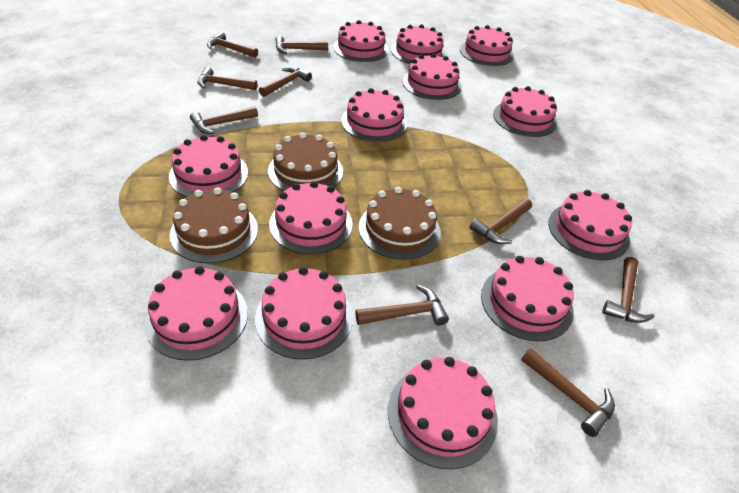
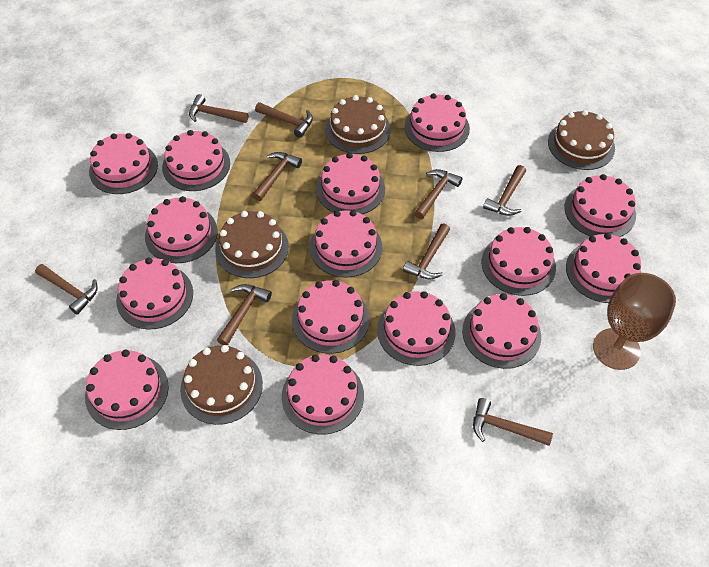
brown cake: [169,187,258,263] [268,132,343,191] [359,187,441,260] = 3 -> [180,345,263,425] [216,211,289,278] [325,95,391,154] [548,110,615,170] = 4
brown goblet: none = 0 -> [593,273,676,370] = 1
pink cake: [145,266,248,361] [169,135,248,197] [255,267,353,360] [269,181,353,254] [333,20,389,62] [341,88,408,142] [388,357,498,469] [391,24,446,64] [402,53,462,100] [460,25,514,66] [481,256,574,341] [493,86,557,137] [548,190,632,261] = 13 -> [85,350,169,430] [89,133,158,194] [116,258,193,330] [145,196,218,263] [162,130,230,191] [282,355,364,434] [292,280,369,354] [310,210,382,278] [316,153,385,214] [377,291,456,366] [405,93,470,152] [462,293,541,369] [482,227,556,296] [564,174,636,237] [566,233,641,303] = 15

